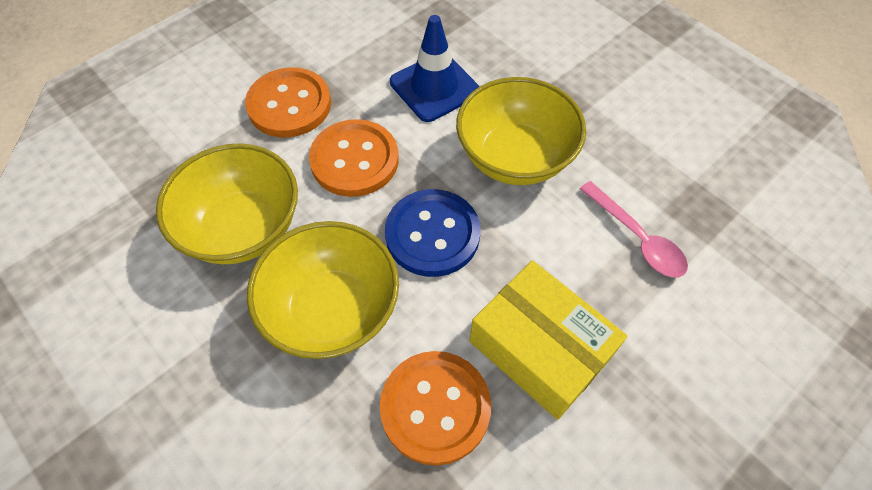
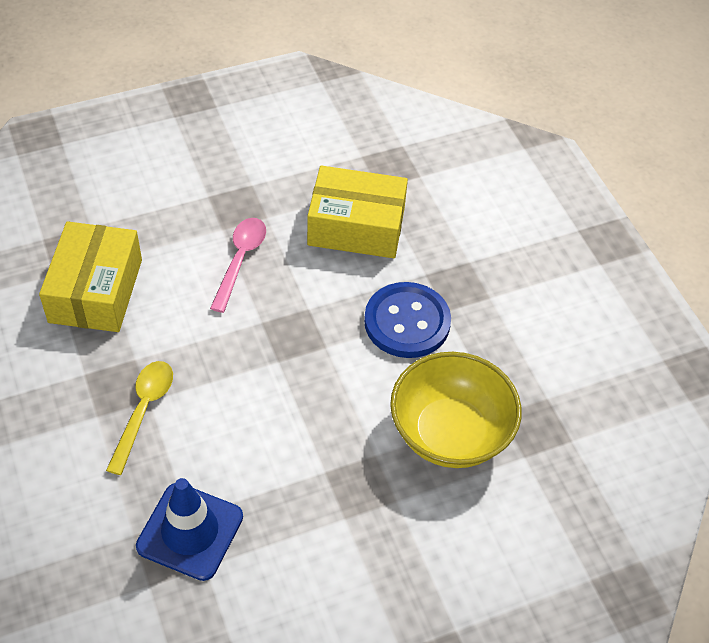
orange button: [245,67,331,137] [309,119,399,197] [380,351,491,466] = 3 -> none = 0
yellow bowl: [156,143,298,264] [247,221,399,359] [456,77,586,185] = 3 -> [390,352,522,468] = 1
yellow box: [470,260,627,420] = 1 -> [39,221,142,332] [307,165,408,258] = 2
yellow spoon: none = 0 -> [106,361,173,475] = 1

